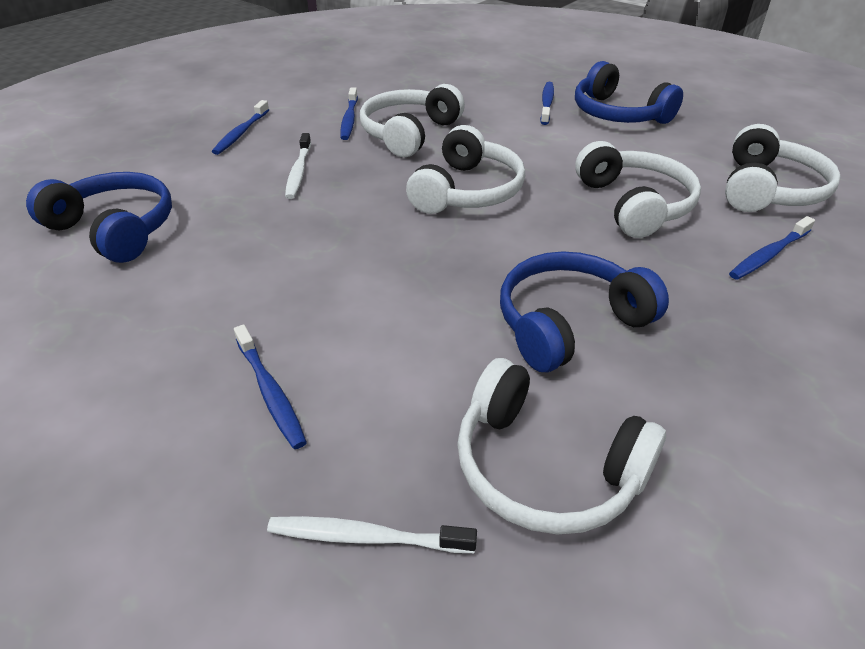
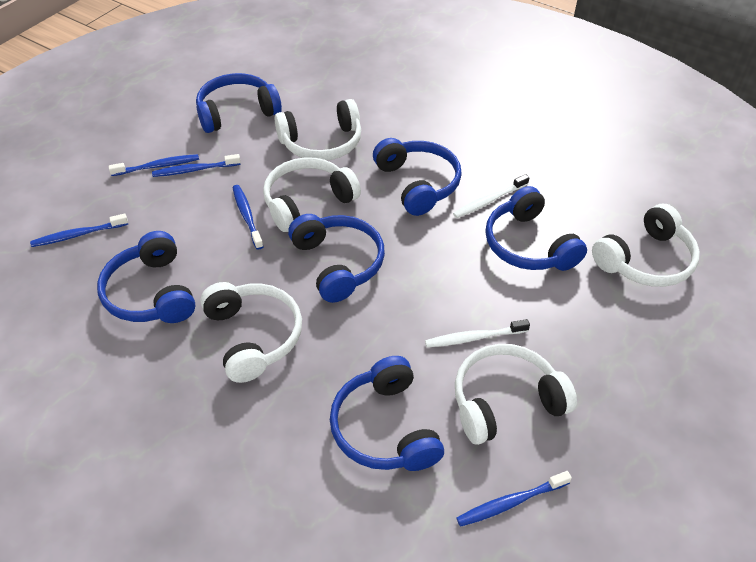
blue headphones: [26,172,172,263] [500,251,669,372] [575,61,683,124] = 3 -> [97,231,195,323] [196,73,282,133] [288,214,385,303] [330,356,444,471] [373,138,462,216] [485,186,587,271] = 6

